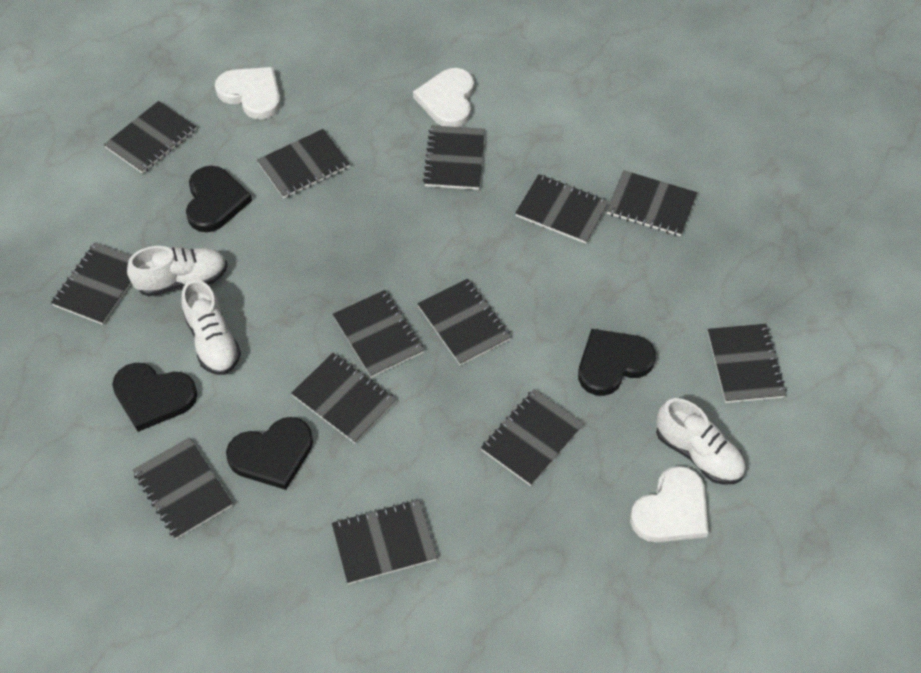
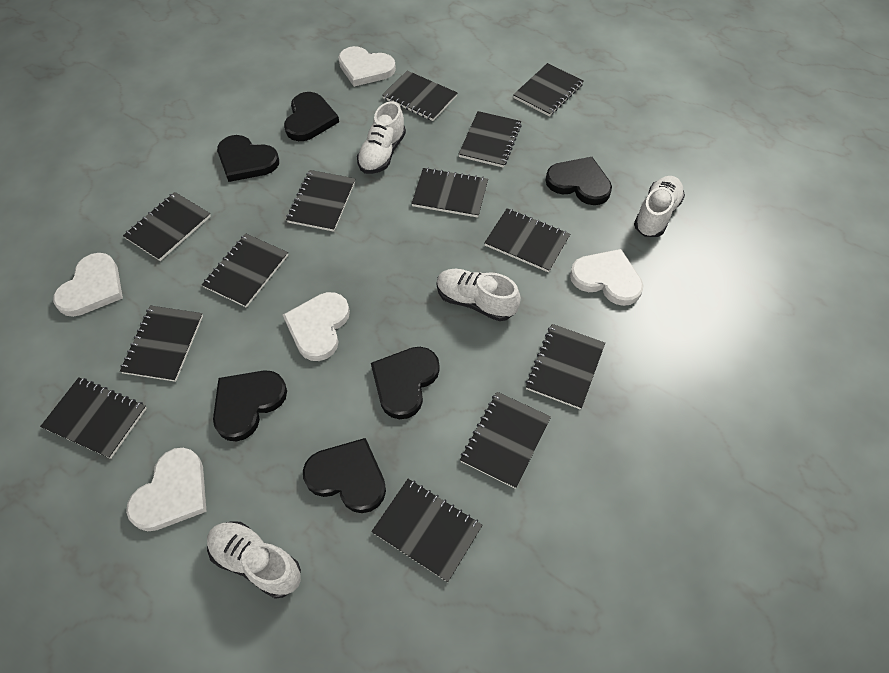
black heart: [112,363,197,432] [186,166,252,232] [226,417,313,490] [578,329,656,396] = 4 -> [213,370,287,441] [217,135,279,182] [284,92,339,141] [303,438,386,513] [371,347,440,419] [545,157,612,205] = 6
white heart: [215,67,281,119] [413,68,474,127] [630,466,708,542] = 3 -> [53,253,123,317] [126,448,207,531] [283,292,350,361] [338,46,396,87] [570,249,644,306] = 5
white shoe: [127,246,227,296] [181,279,241,375] [656,398,746,485] = 3 -> [207,521,301,599] [357,101,406,174] [437,269,521,321] [634,176,685,237] = 4

